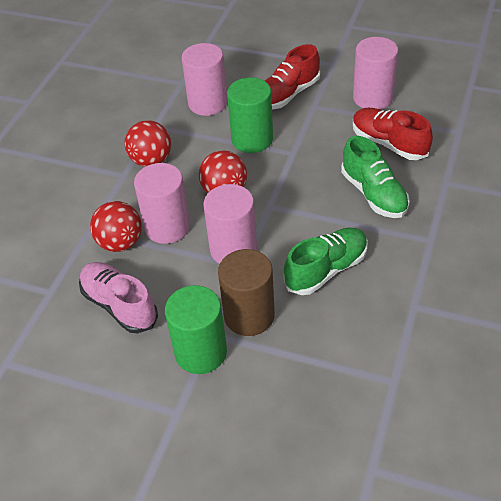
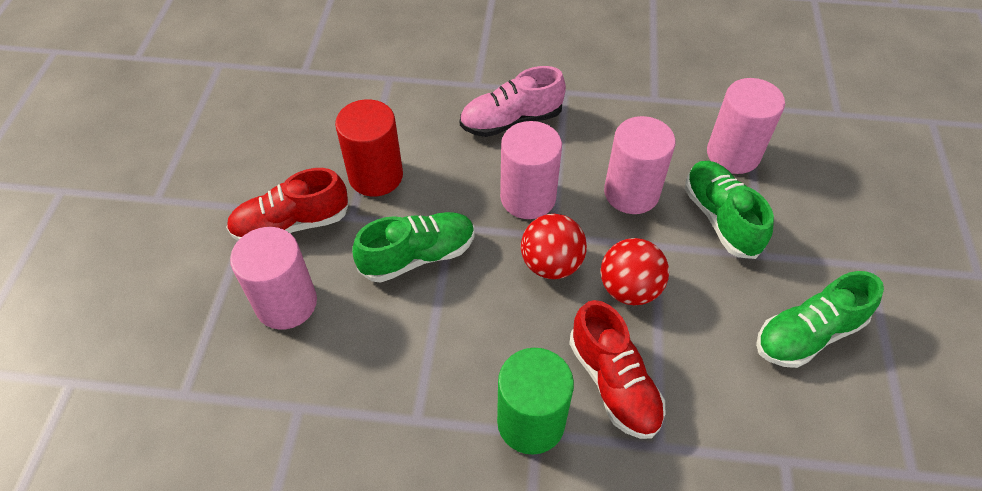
brown cylinder: [218,249,275,336] = 1 -> none = 0
green cylinder: [165,285,227,374] [227,77,273,153] = 2 -> [497,348,574,455] = 1
green shoe: [284,228,368,295] [341,136,410,218] = 2 -> [352,212,475,283] [685,161,774,259] [756,271,884,368] = 3
red ball: [90,201,142,252] [125,120,171,167] [199,150,247,194] = 3 -> [521,214,587,279] [601,238,669,305] = 2
red cylinder: none = 0 -> [335,99,403,196] = 1

